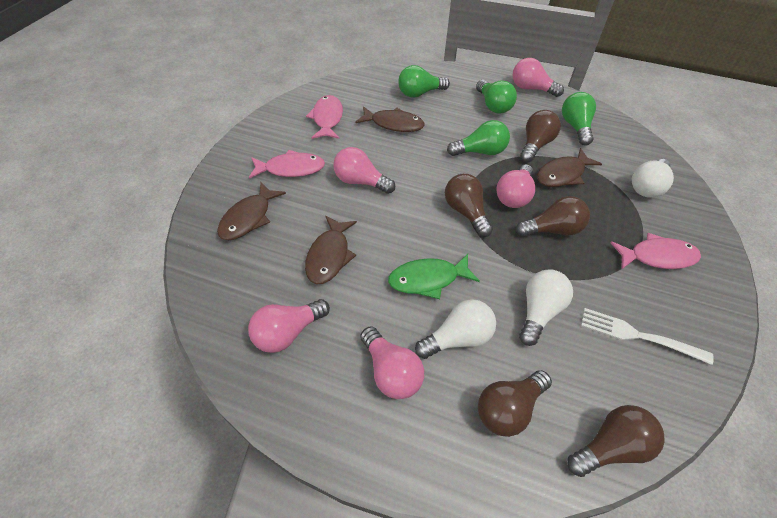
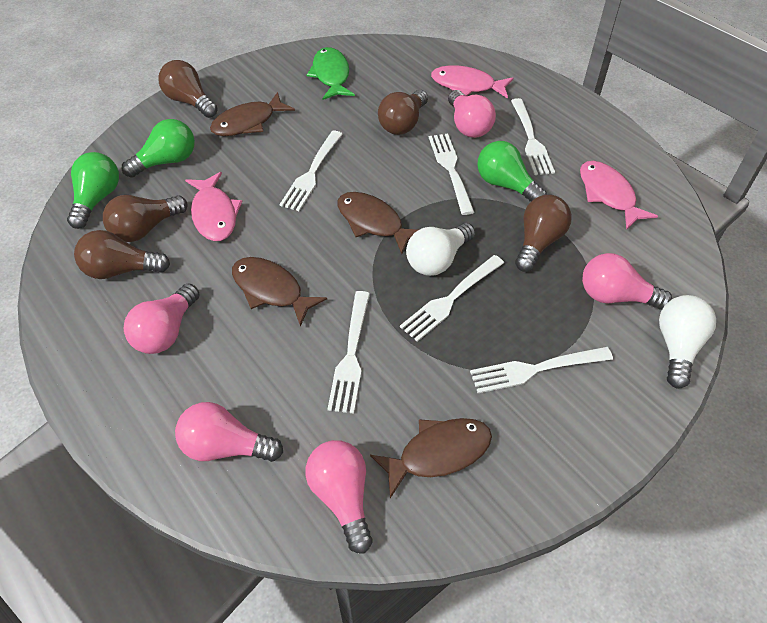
green light bulb: [398,65,450,98] [447,120,510,156] [476,80,517,113] [562,92,596,146] = 4 -> [67,152,119,229] [122,119,195,178] [477,141,547,202] = 3
white fork: [581,308,714,365] = 1 -> [279,131,343,211] [327,291,370,414] [400,255,504,342] [429,134,474,215] [470,347,613,393] [511,98,555,175] = 6
white light bulb: [415,299,496,359] [519,269,573,346] [632,159,674,198] = 3 -> [406,223,475,276] [659,295,716,388] = 2

